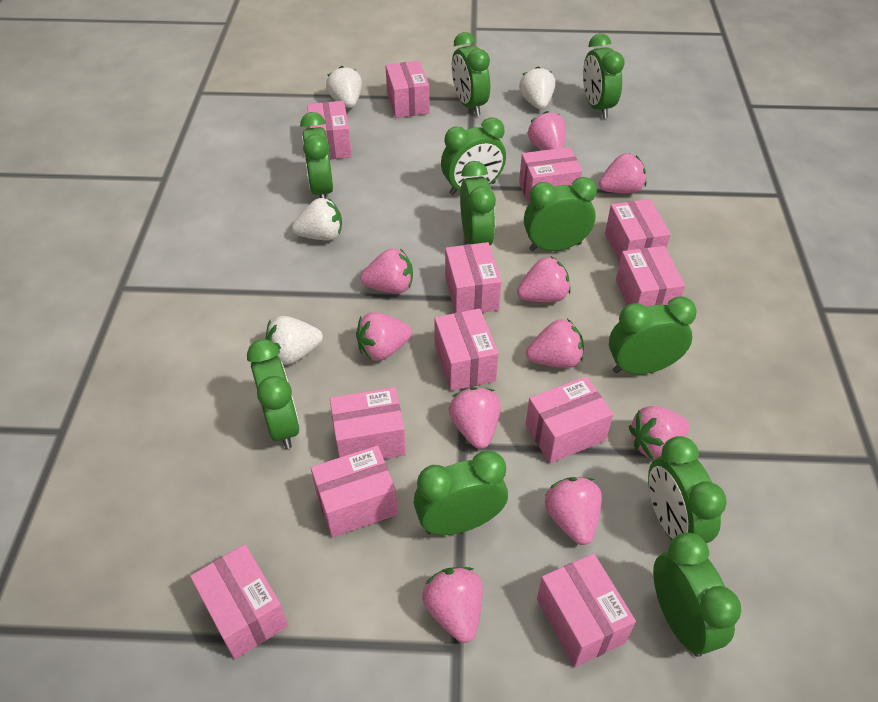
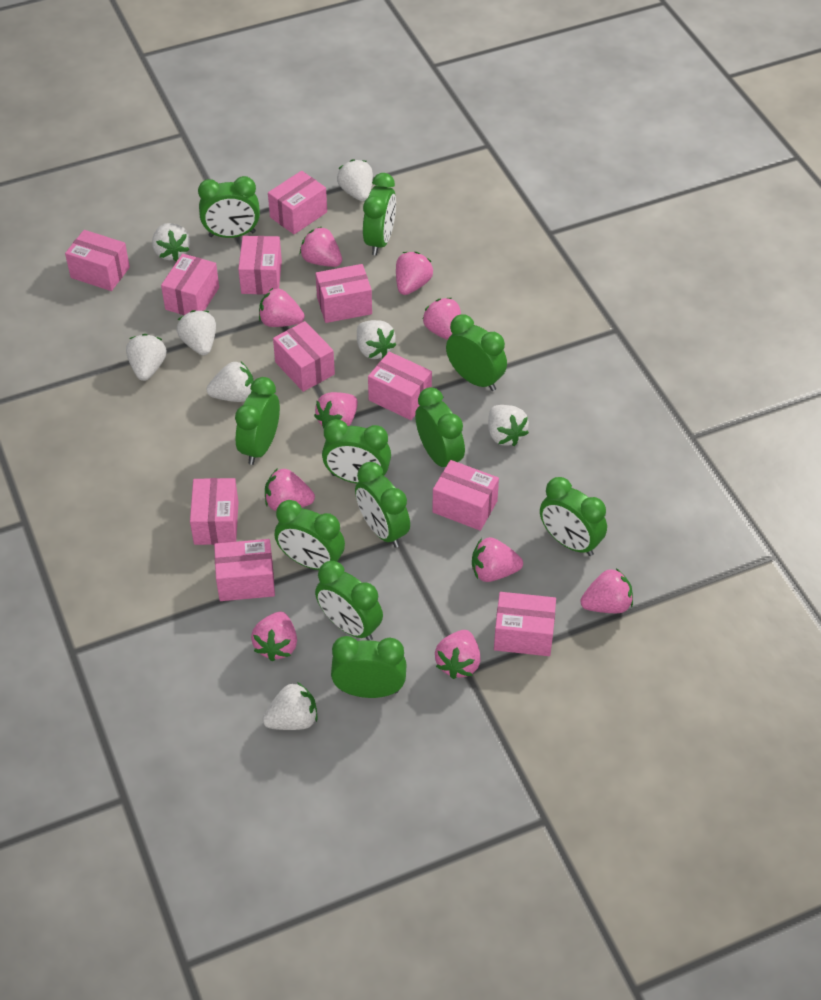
pink box: [190,544,288,659] [307,101,352,159] [311,446,398,537] [330,387,406,459] [386,61,430,118] [434,308,499,391] [445,242,502,313] [519,147,582,204] [525,376,613,463] [537,554,636,667] [605,199,671,263] [616,246,685,307] = 12 -> [65,230,130,291] [161,254,219,315] [190,478,238,545] [214,539,275,601] [238,236,282,294] [268,171,327,234] [273,321,335,392] [315,264,372,323] [368,352,432,420] [432,460,499,531] [494,592,556,656] = 11
white strawberry: [265,316,323,365] [292,198,342,240] [326,66,362,108] [519,66,555,109] = 4 -> [126,334,167,381] [152,223,190,261] [177,310,216,355] [207,362,253,402] [262,682,318,730] [337,159,373,201] [357,320,396,359] [488,405,529,446] = 8

